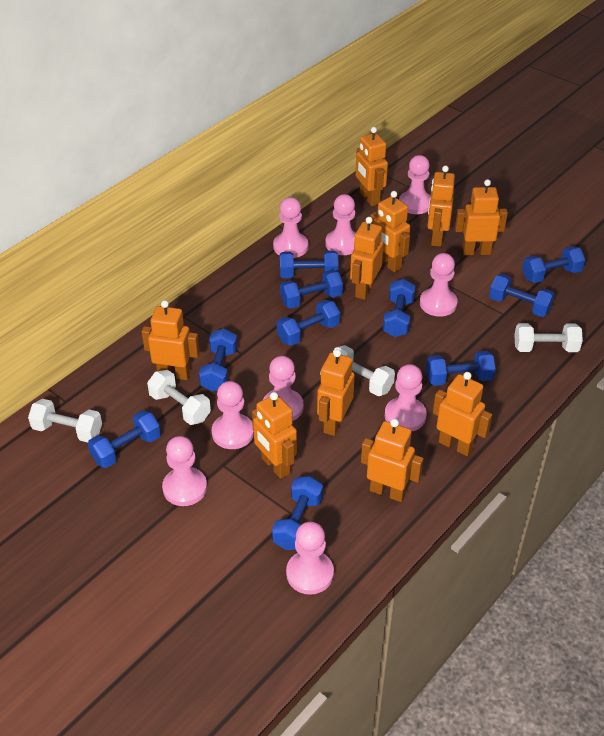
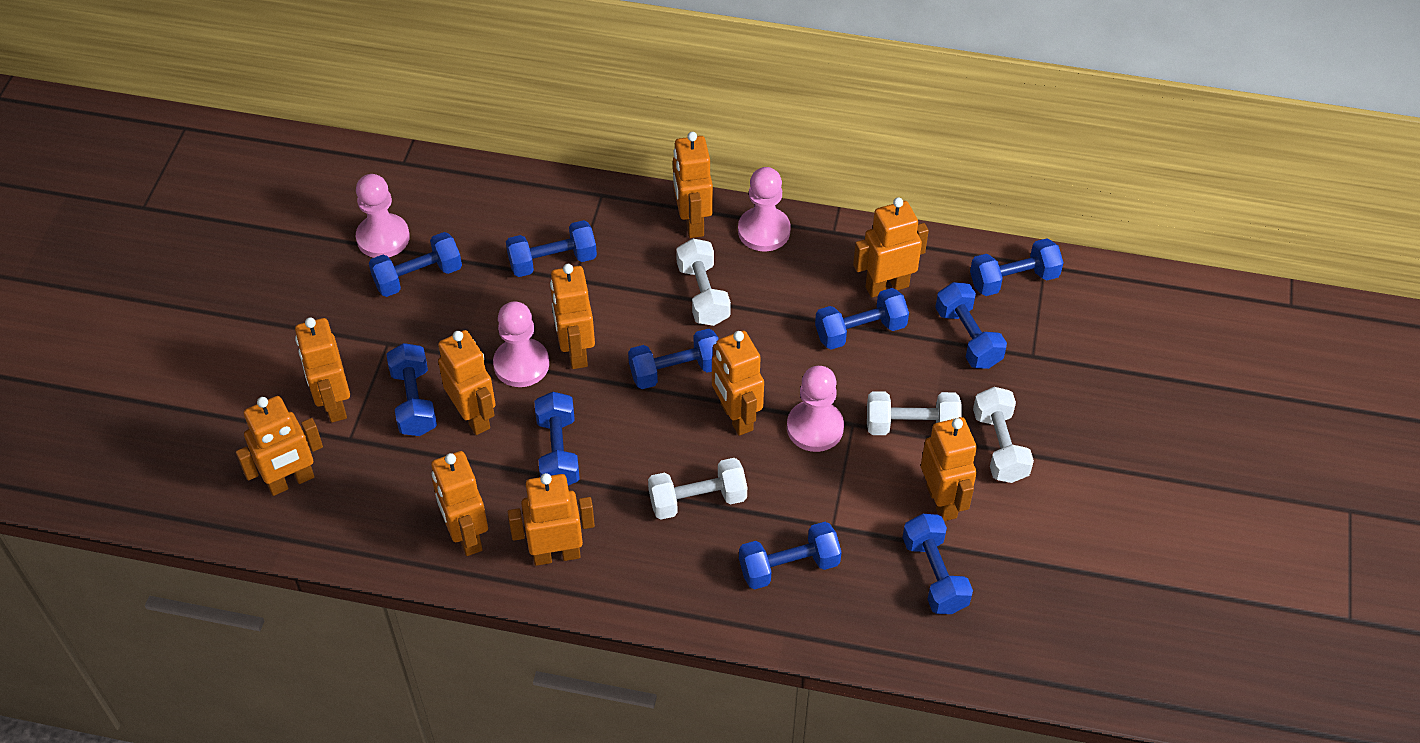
pink pawn: [162,436,207,506] [212,381,254,449] [263,356,303,421] [273,197,308,258] [286,522,334,595] [325,194,356,255] [385,364,427,431] [399,155,431,214] [420,253,458,317] = 9 -> [356,174,410,258] [493,301,549,387] [738,167,791,251] [787,366,844,452] = 4

